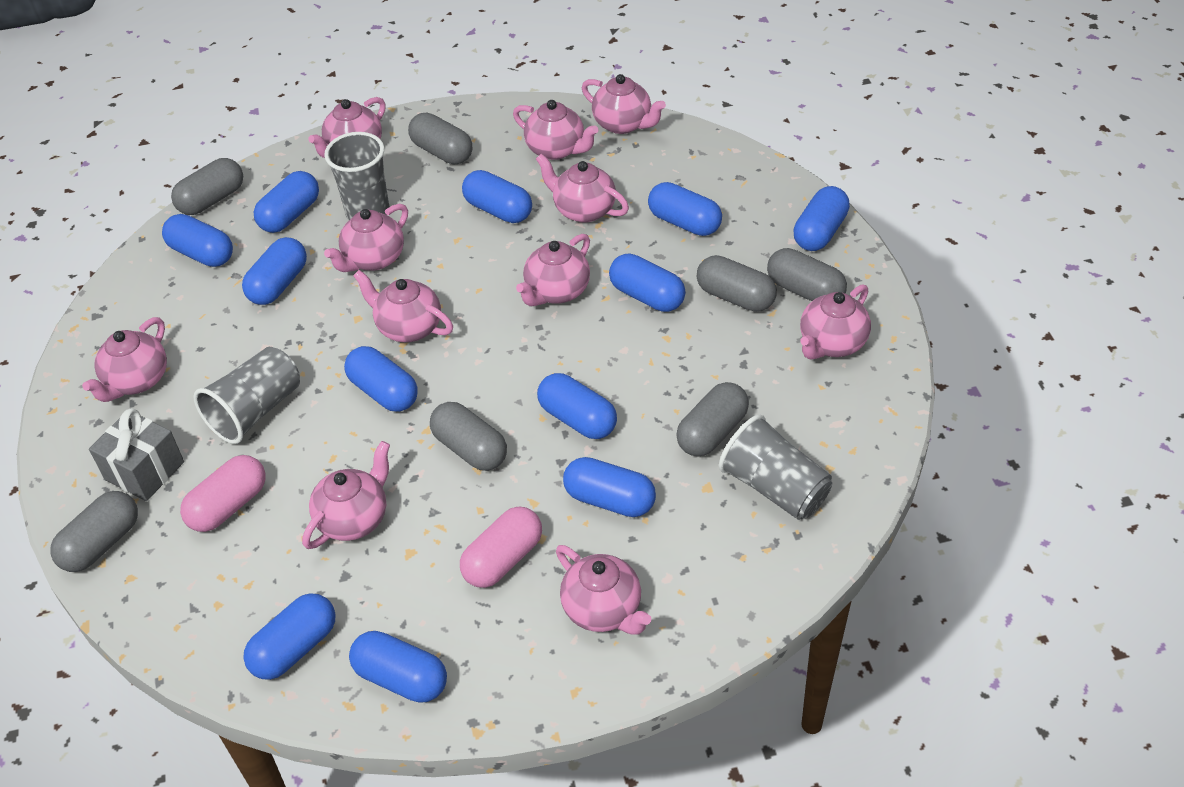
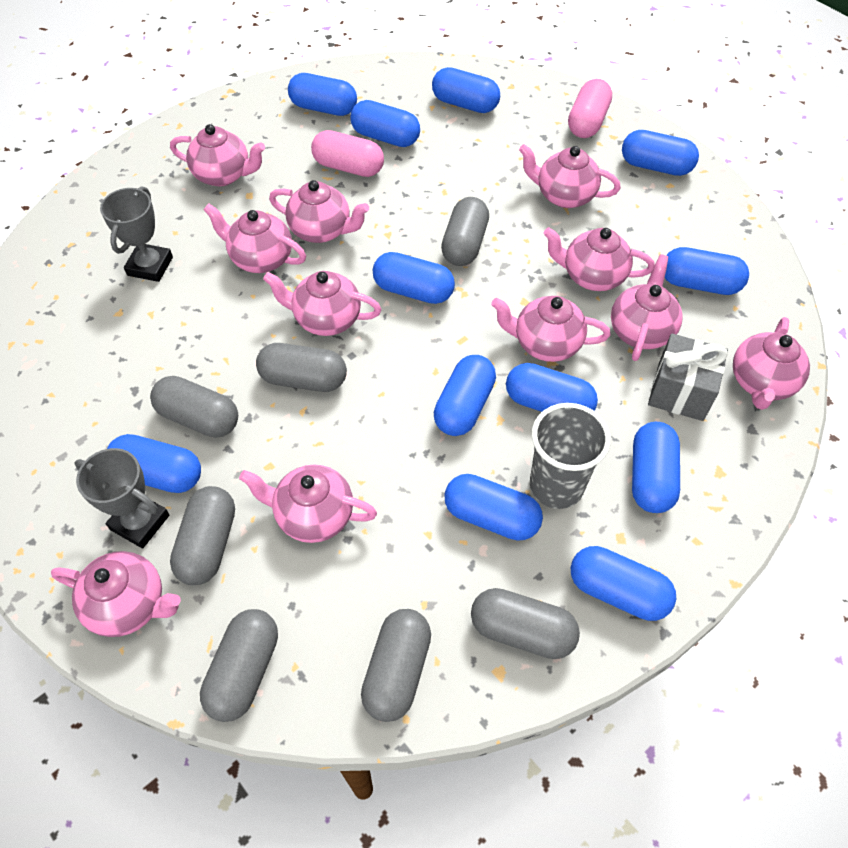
grey cup: [194,347,300,444] [324,132,389,220] [719,415,832,520] = 3 -> [530,403,611,509] = 1
grey trophy: none = 0 -> [74,448,169,548] [100,186,173,282] = 2

